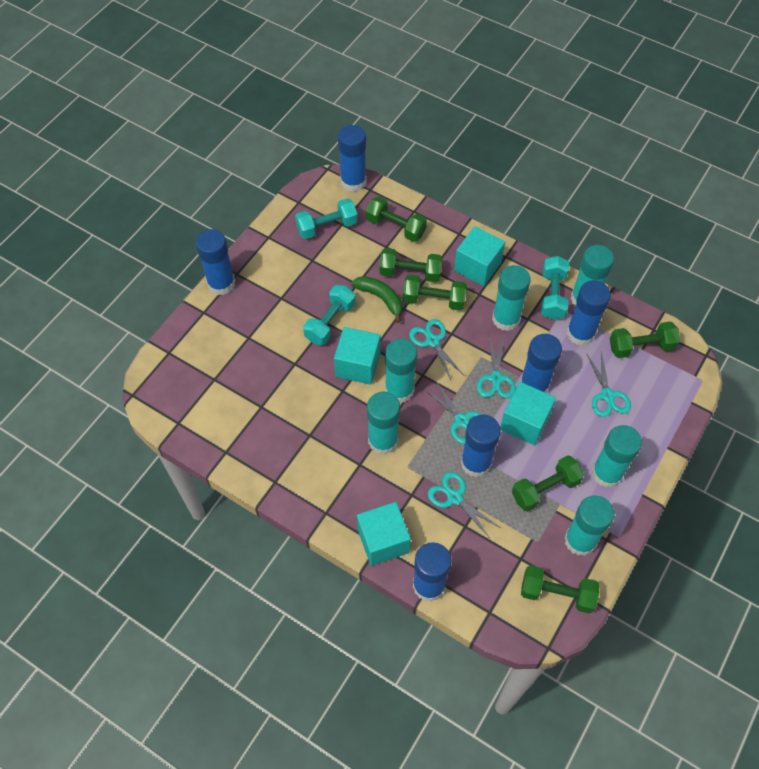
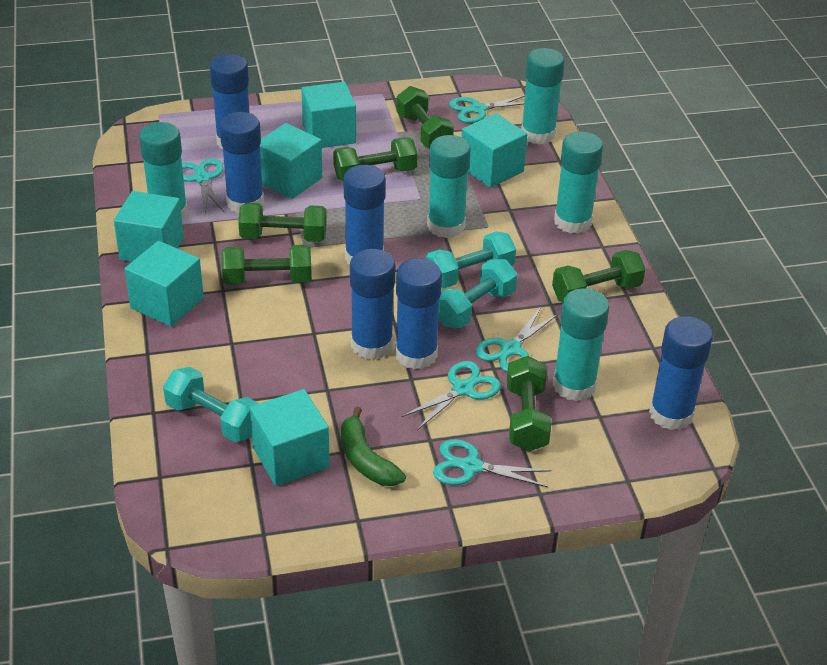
turquoise cube: [334,327,380,385] [357,502,411,566] [454,226,505,286] [500,382,556,445] = 4 -> [114,191,184,262] [125,241,204,327] [250,389,330,486] [260,123,322,199] [301,82,356,148] [462,113,528,188] = 6
turquoise glue stick: [367,392,400,455] [385,339,417,403] [492,265,531,331] [564,495,614,556] [571,245,614,306] [592,425,642,488] = 6 -> [139,122,188,220] [427,135,471,238] [521,48,564,145] [553,288,609,401] [554,131,603,234] = 5

